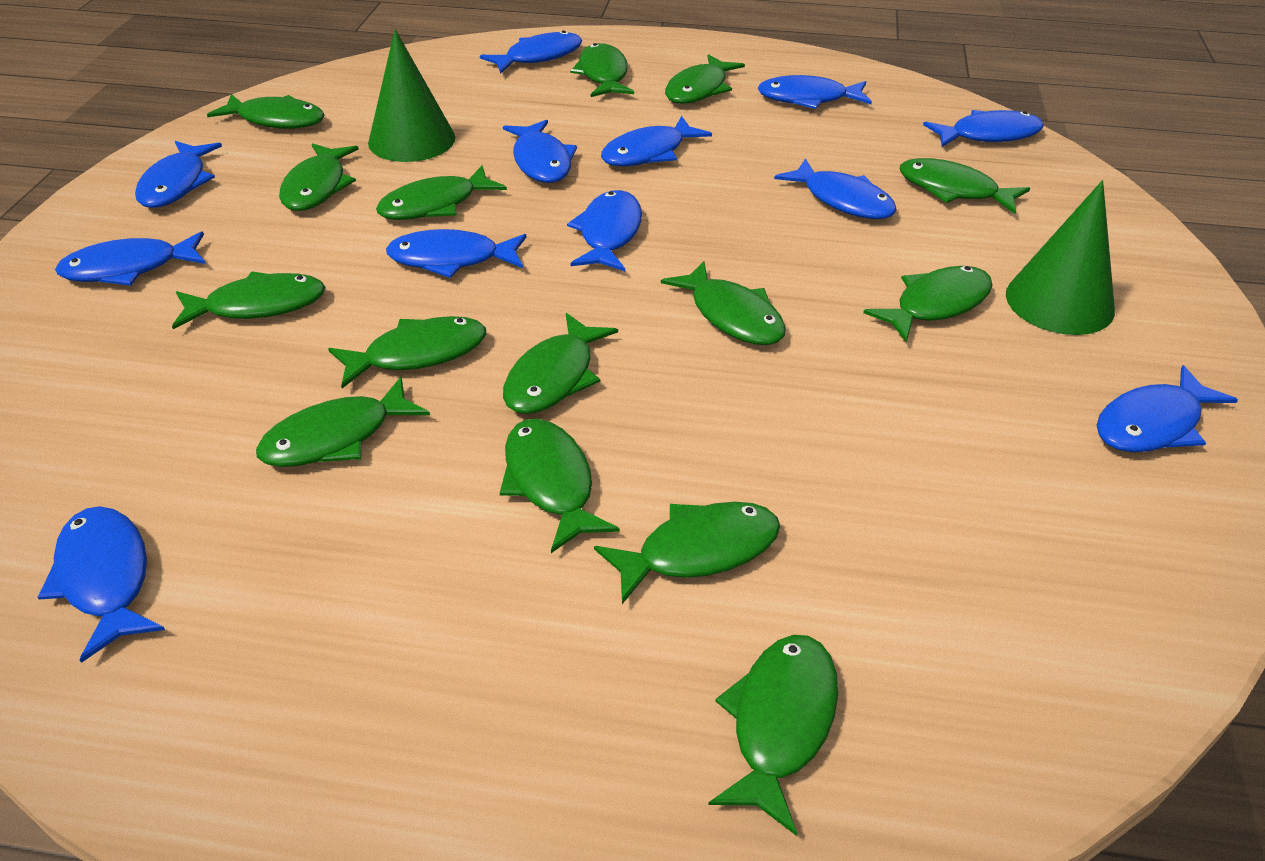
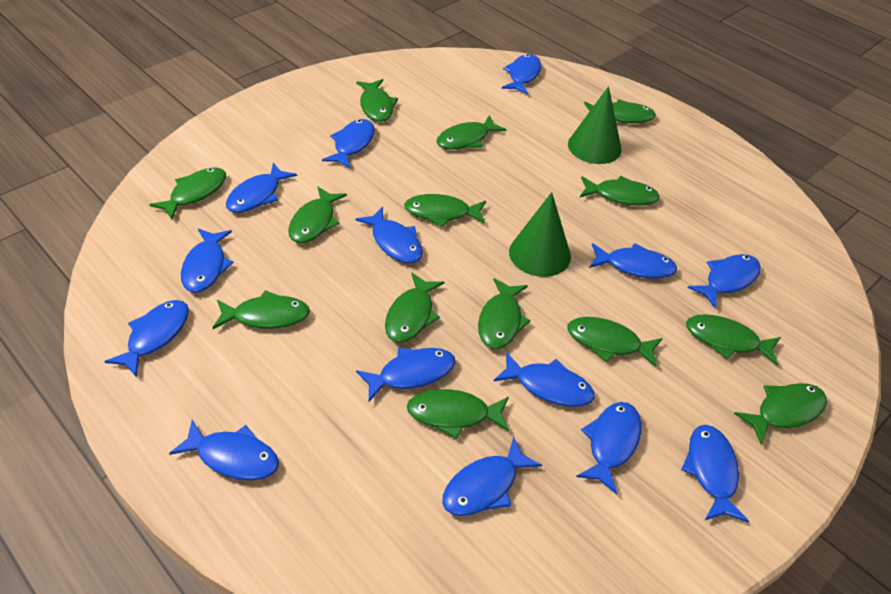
blue fish: [38,506,165,663] [55,231,206,286] [135,141,222,208] [386,229,526,278] [480,31,582,74] [503,120,577,183] [567,190,642,271] [601,116,712,166] [757,75,872,109] [774,158,897,219] [923,110,1044,147] [1097,365,1238,452] = 12 -> [104,300,189,377] [169,420,279,480] [181,228,234,293] [226,163,297,213] [322,119,375,168] [355,207,423,263] [356,348,456,402] [442,437,542,516] [494,352,595,407] [502,54,541,95] [576,402,641,494] [589,243,677,279] [681,425,749,522] [688,254,761,308] = 14
green fish: [172,272,325,329] [207,94,325,129] [256,377,430,467] [279,143,359,211] [328,316,486,388] [376,165,507,220] [500,419,620,553] [503,313,618,414] [570,43,634,97] [594,502,780,604] [661,261,786,345] [665,54,745,104] [708,635,838,836] [863,266,993,342] [899,158,1030,214] = 15 -> [149,167,226,220] [213,290,310,329] [288,187,347,243] [356,79,398,122] [385,273,444,342] [404,194,486,227] [407,389,509,439] [436,115,507,149] [478,278,531,349] [567,317,663,367] [580,176,660,206] [584,99,656,123] [686,314,781,365] [734,383,827,444] = 14

